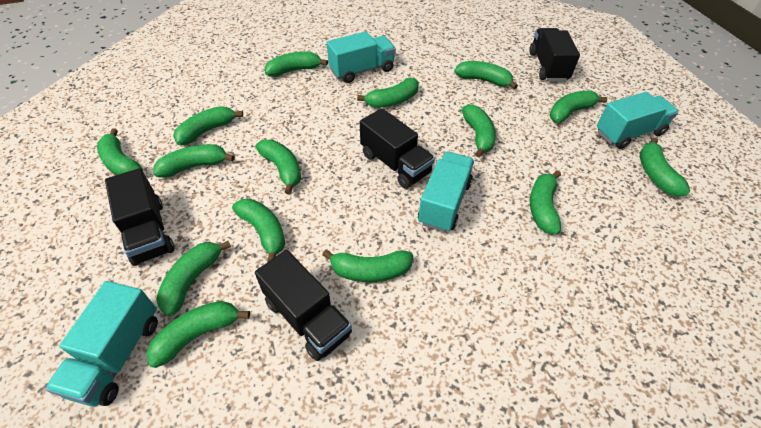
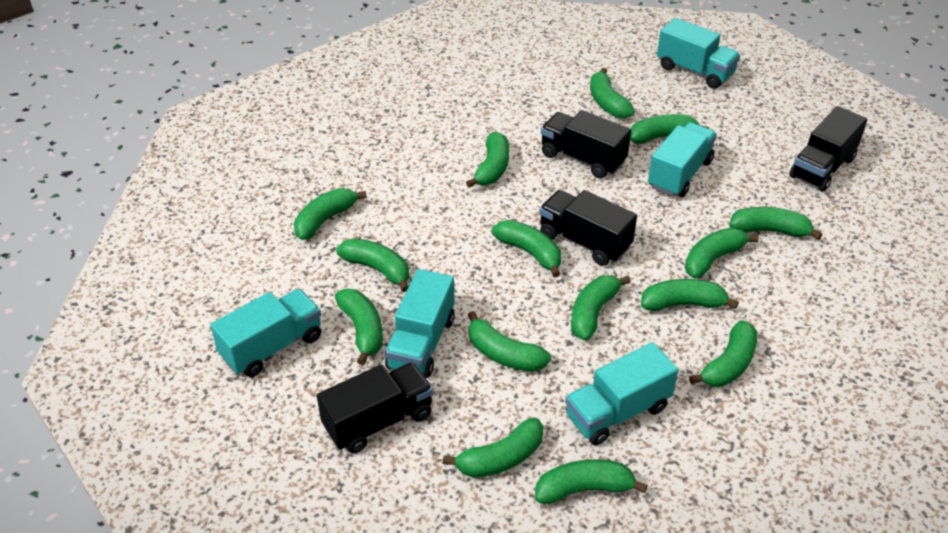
turquoise truck: [45,281,158,407] [327,31,396,83] [418,151,474,232] [597,92,679,149] = 4 -> [210,289,321,377] [385,269,455,378] [565,342,678,445] [648,122,717,197] [657,18,740,89] = 5

